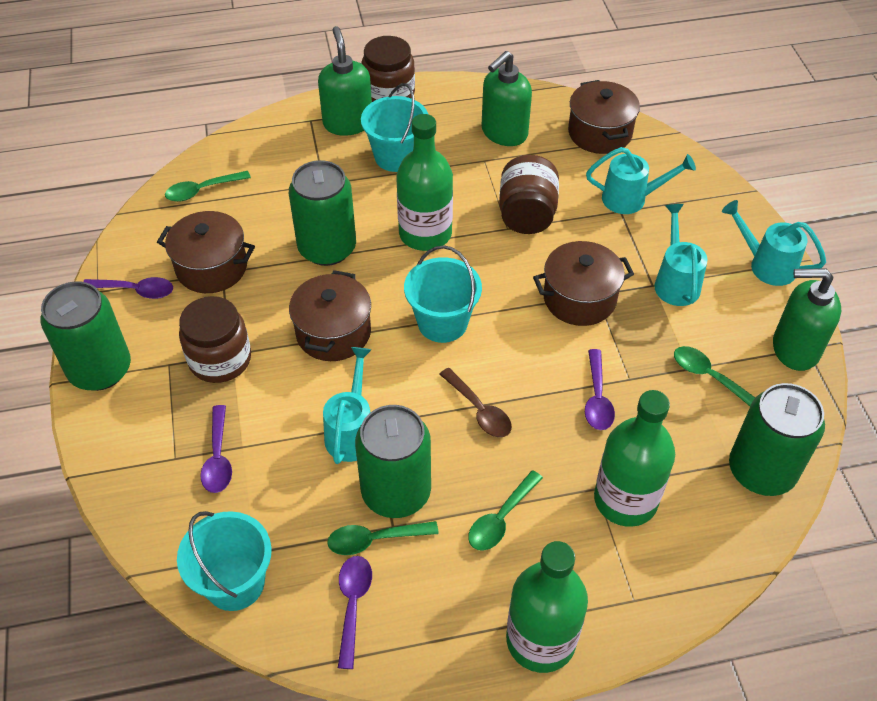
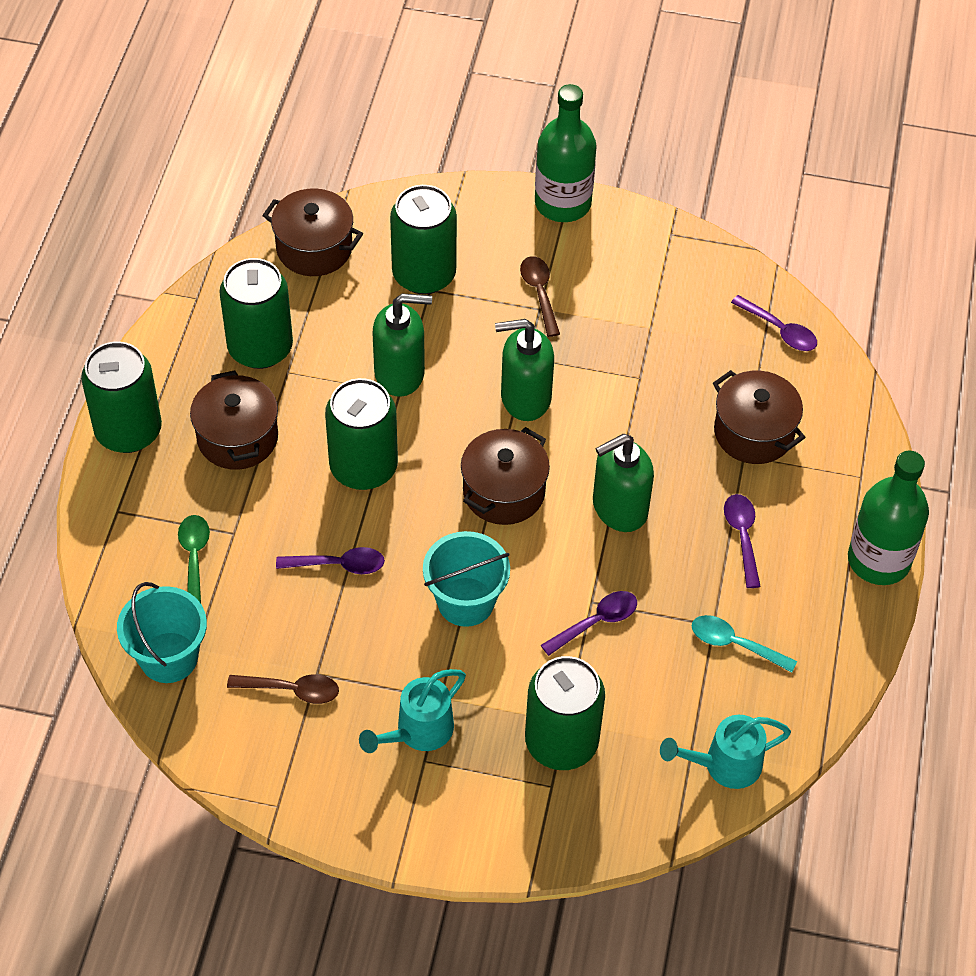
brown jar: [179,296,251,383] [361,36,415,102] [499,155,559,234] = 3 -> none = 0
brown spoon: [439,368,512,437] = 1 -> [227,674,339,704] [520,256,560,337] = 2
green bottle: [396,114,453,251] [506,541,588,673] [594,390,675,527] = 3 -> [535,84,597,222] [848,451,929,585] = 2
green can: [40,281,131,391] [289,160,356,266] [355,405,431,518] [729,383,825,496] = 4 -> [81,341,162,453] [219,258,293,369] [325,378,398,490] [390,185,457,295] [525,656,605,770] = 5
green spoon: [165,171,251,202] [327,521,439,555] [468,470,543,551] [674,346,755,406] = 4 -> [178,515,210,603] = 1
turquoise bucket: [177,511,272,611] [361,83,428,172] [404,245,482,343] = 3 -> [117,582,207,683] [423,531,510,627] = 2
turquoise spoon: none = 0 -> [692,615,797,673] = 1
turquoise watering can: [323,347,371,464] [586,147,696,214] [654,204,708,306] [722,200,826,286] = 4 -> [359,669,466,753] [660,715,791,789] = 2

